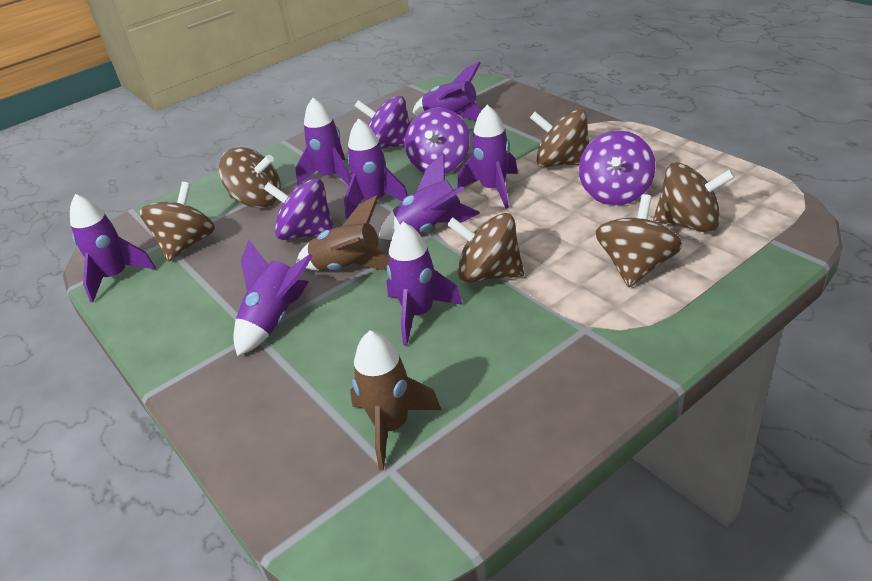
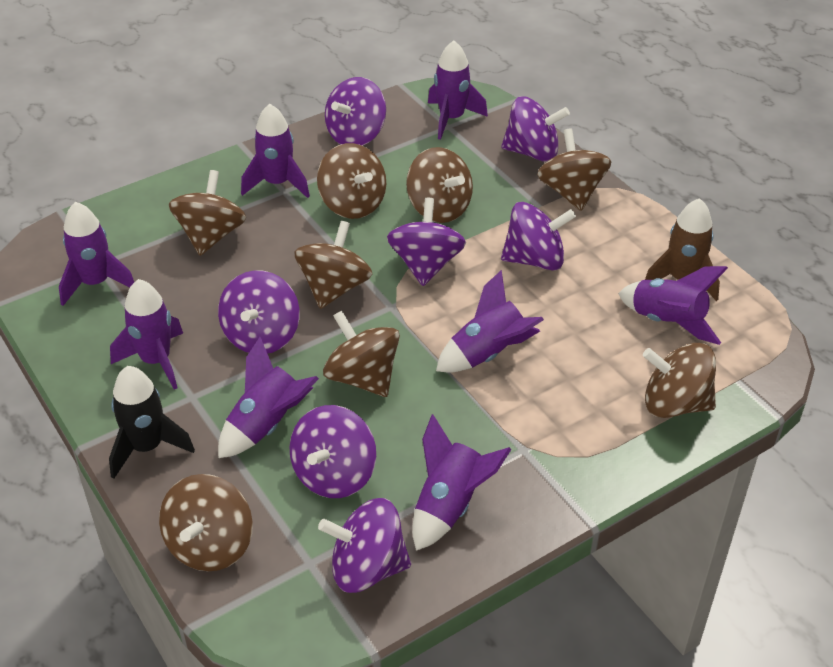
black rocket: none = 0 -> [109,366,195,479] = 1
brown rocket: [296,195,389,271] [350,331,441,470] = 2 -> [645,198,720,301] = 1
brown spinning top: [139,182,215,262] [219,147,281,208] [447,213,524,283] [530,109,589,167] [596,194,683,287] [653,162,735,233] = 6 -> [159,474,253,571] [169,170,246,256] [294,221,372,309] [317,143,386,219] [323,311,400,397] [406,147,473,223] [537,129,611,211] [643,343,716,418] = 8
purple spinning top: [264,178,334,240] [355,96,410,148] [405,108,470,174] [579,130,656,206] = 4 -> [218,270,300,354] [289,405,376,498] [318,498,411,593] [325,77,386,146] [387,198,466,286] [501,96,570,162] [501,202,576,271] = 7

